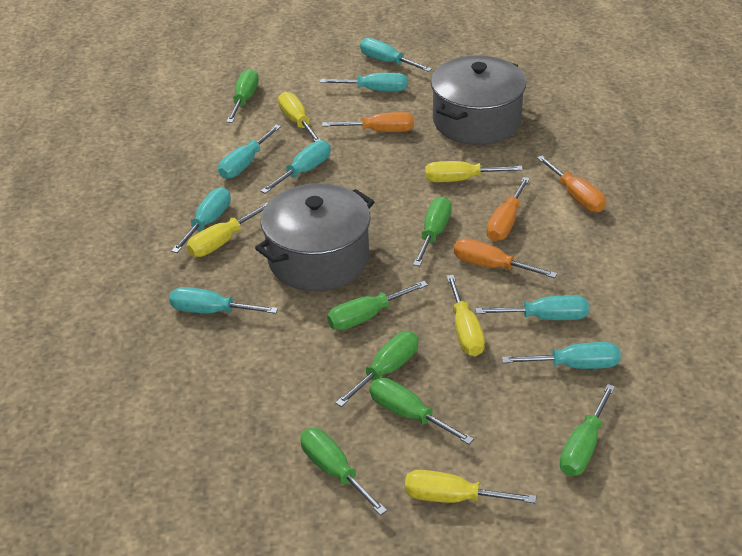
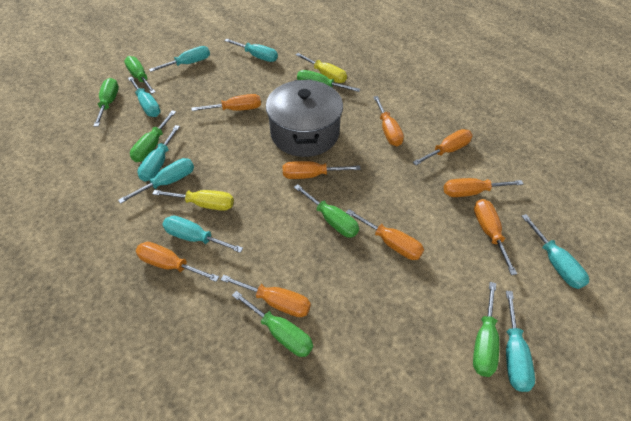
grey pot: [255,183,374,291] [431,55,526,145] = 2 -> [266,80,343,157] = 1
orange screwdriver: [322,112,414,132] [454,238,557,278] [486,177,530,241] [537,156,606,212] = 4 -> [136,242,219,282] [191,94,261,111] [221,275,311,317] [283,161,361,179] [346,209,424,260] [374,96,404,146] [413,129,473,165] [444,178,523,197] [474,199,517,275] = 9
yellow screwdriver: [187,202,268,257] [278,92,321,142] [405,470,536,503] [425,161,523,182] [446,275,485,356] = 5 -> [152,190,234,211] [295,53,347,83] = 2

